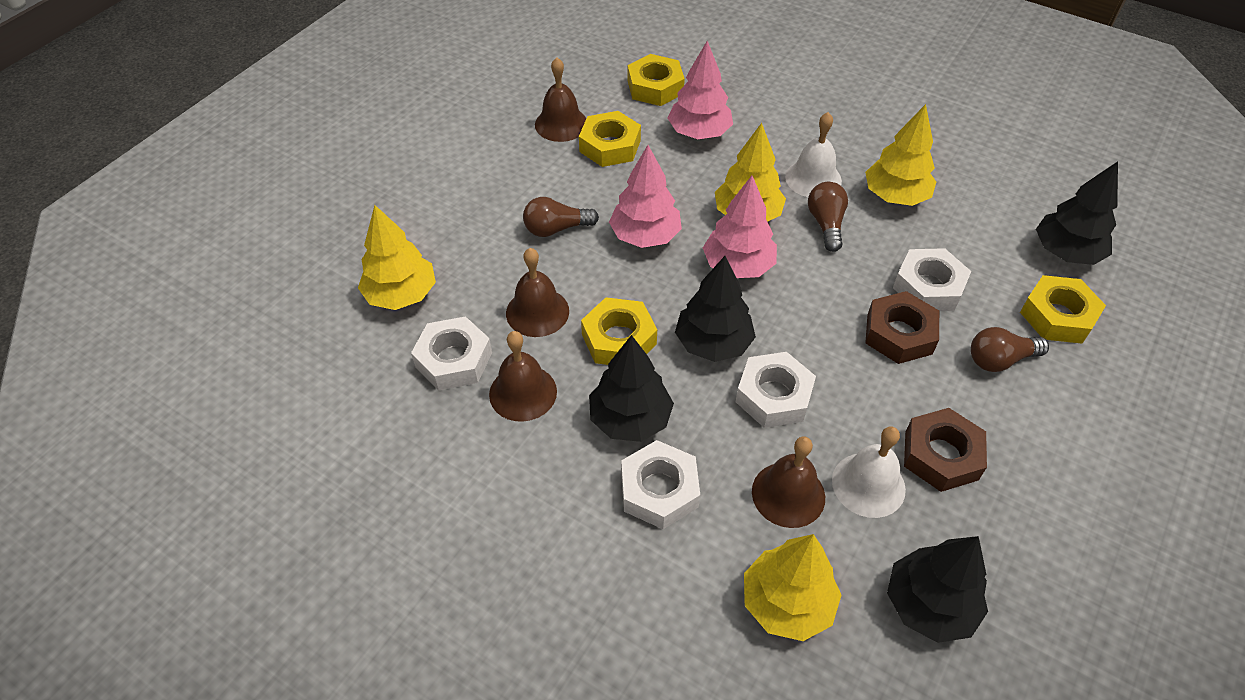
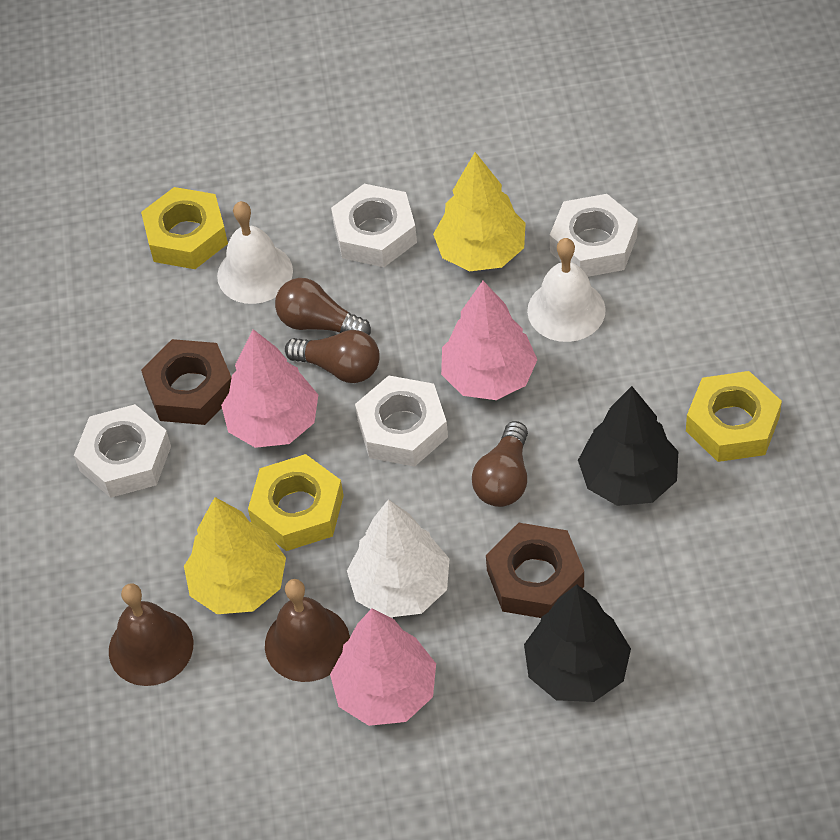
black tree: [589,335,674,442] [675,256,756,362] [887,536,988,643] [1036,161,1118,265] = 4 -> [524,584,631,702] [578,386,678,506] = 2
brown bell: [489,331,557,422] [506,248,569,337] [535,58,586,142] [752,436,825,528] = 4 -> [109,584,193,686] [265,579,350,682] = 2
white tree: none = 0 -> [347,499,450,617] = 1
yellow nut: [579,111,641,167] [581,297,657,365] [628,54,685,106] [1020,275,1106,344] = 4 -> [141,187,228,269] [248,454,344,551] [686,371,782,462] = 3
yellow tree: [358,205,436,310] [715,123,786,222] [744,534,841,641] [865,104,936,206] = 4 -> [184,497,286,614] [433,152,526,271] = 2

